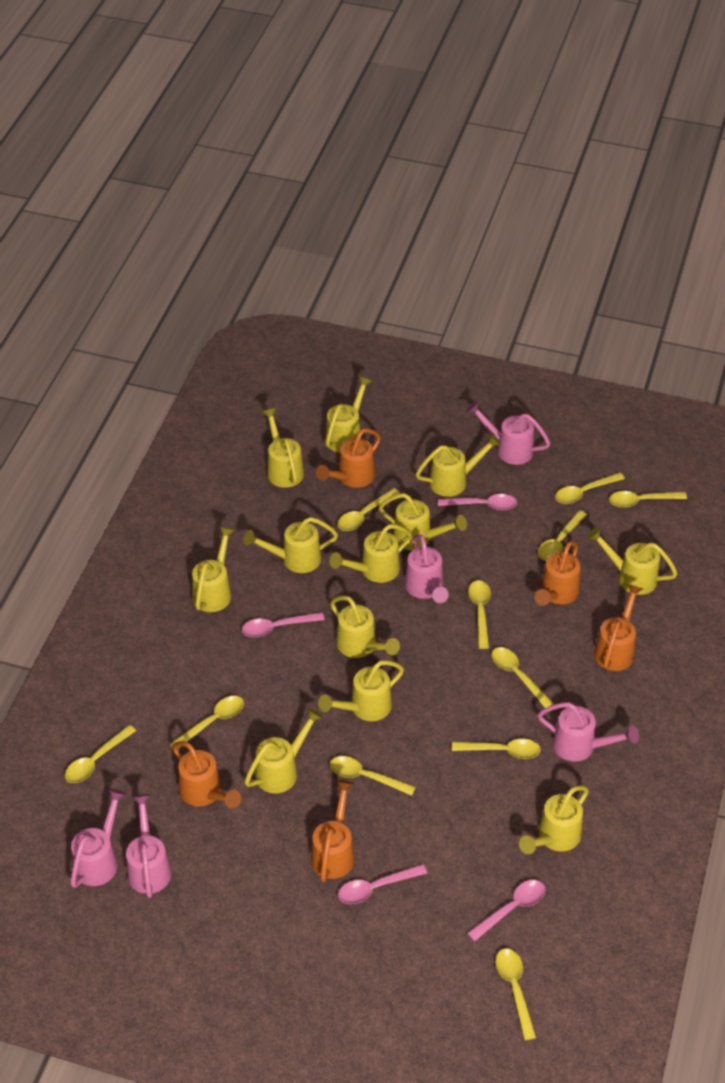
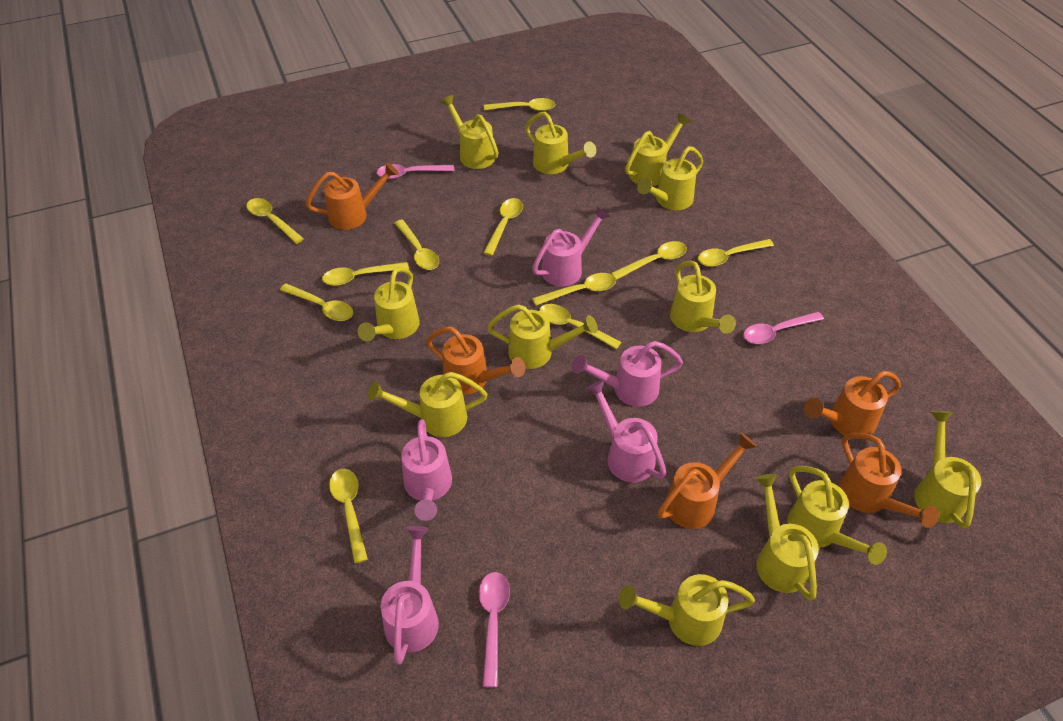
pink spoon: [242,612,325,637] [338,864,427,904] [438,494,517,510] [467,880,545,942] = 4 -> [376,164,455,179] [479,572,510,687] [743,312,824,344] = 3

